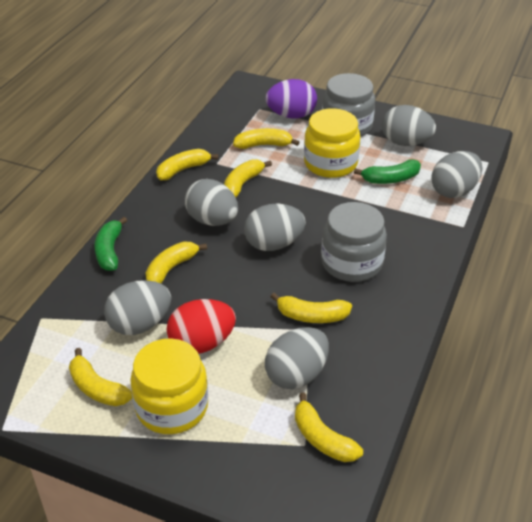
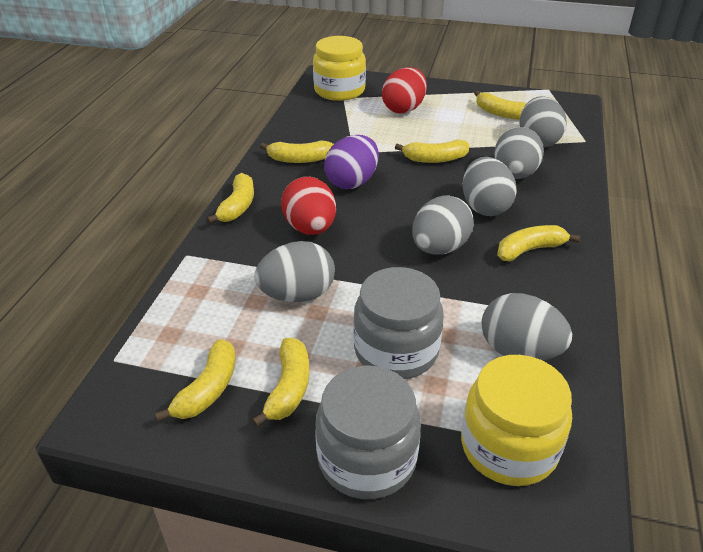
green banana: [94,217,127,271] [354,159,421,184] = 2 -> none = 0
red egg: [167,299,236,354] = 1 -> [281,177,336,235] [382,67,427,113] = 2

